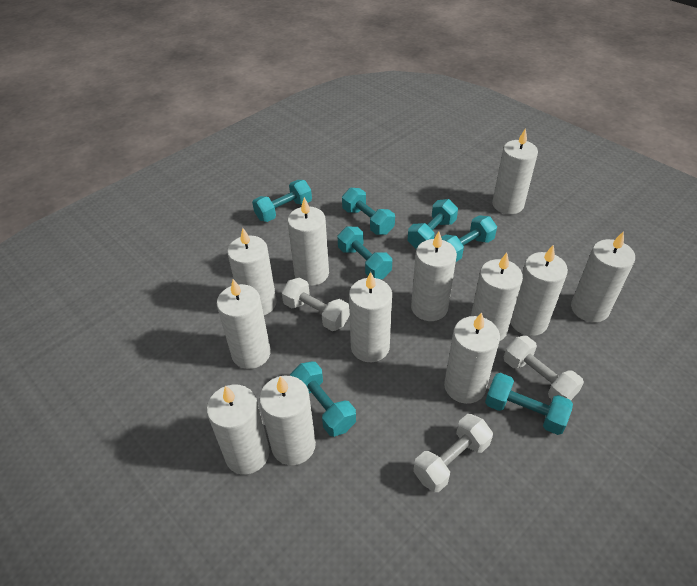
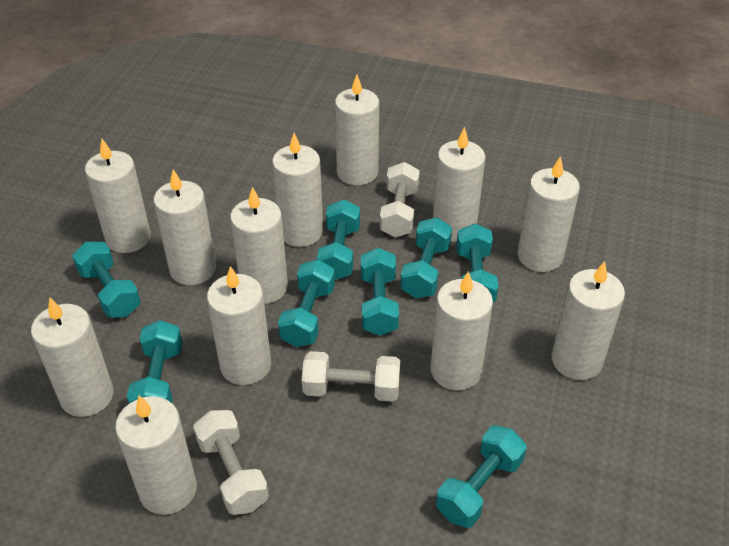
turquoise dumbbell: [252,180,312,222] [290,361,356,437] [337,226,392,279] [342,188,395,235] [408,199,458,249] [441,215,497,262] [485,373,573,435] = 7 -> [72,242,141,318] [127,320,182,403] [278,259,335,347] [317,200,360,280] [361,248,399,336] [400,217,452,298] [436,425,527,528] [456,224,498,303] = 8

